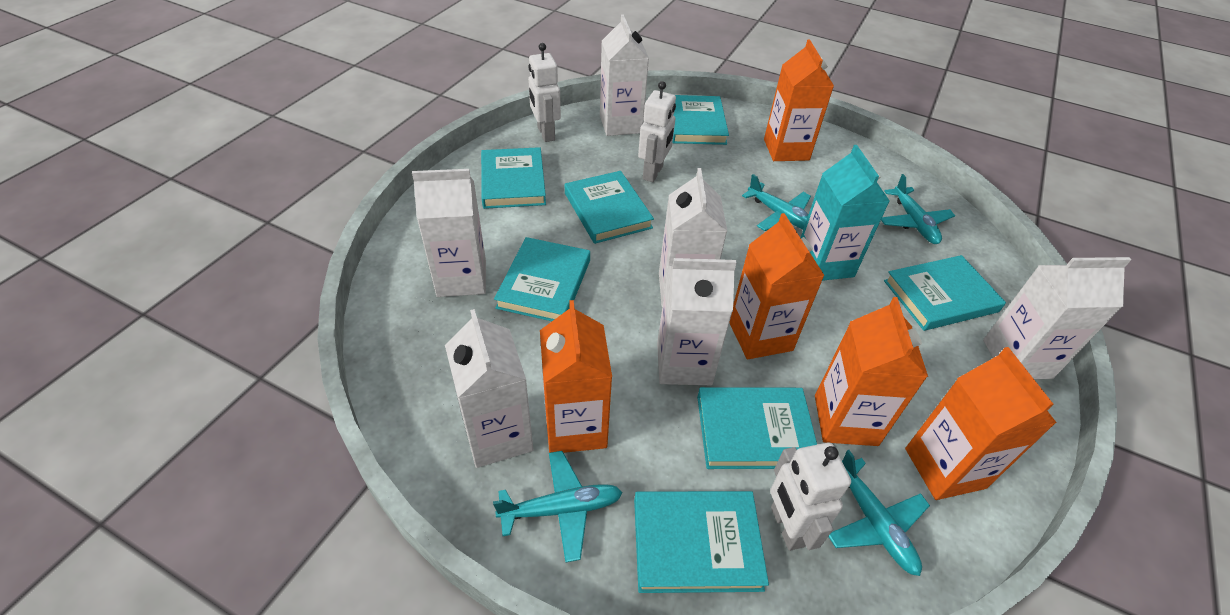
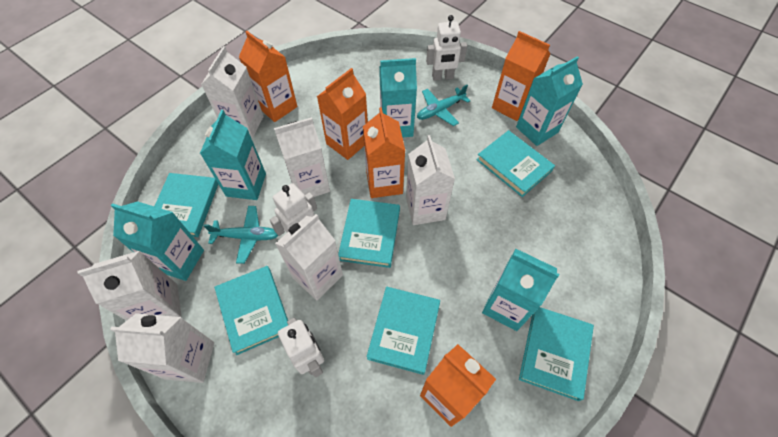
turquoise book: [481,147,546,209] [494,237,590,321] [565,171,654,244] [634,491,769,593] [673,95,729,145] [697,387,817,469] [884,255,1006,331] = 7 -> [154,173,218,237] [214,266,288,355] [338,199,400,268] [366,287,440,375] [476,130,555,197] [519,307,594,401] = 6
turquoise carton: [801,145,890,281] = 1 -> [110,201,204,281] [200,110,266,200] [379,58,417,137] [482,249,559,331] [516,56,583,146] = 5
turquoise plane: [493,451,622,563] [742,174,811,231] [828,450,930,576] [881,174,955,244] = 4 -> [204,206,278,264] [417,85,470,126] = 2

